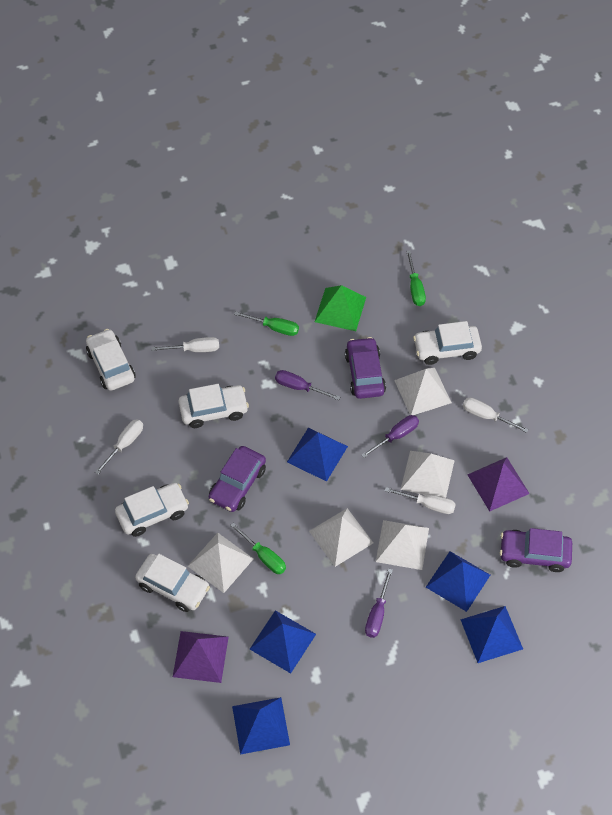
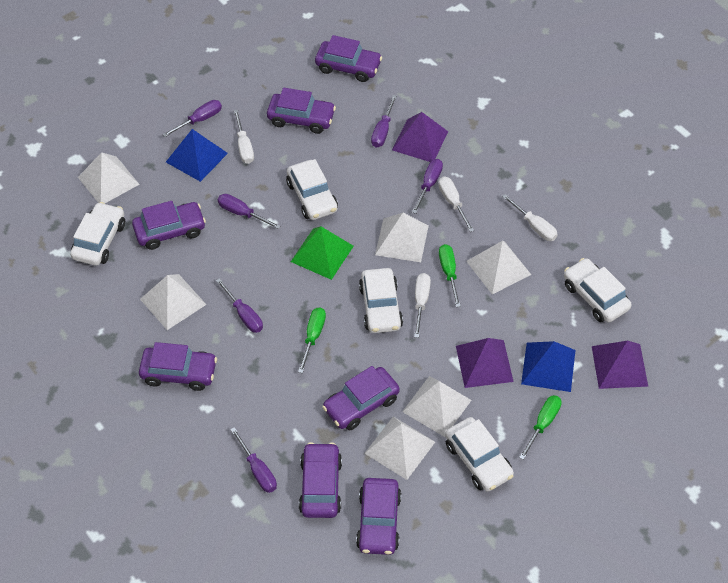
blue pyramid: [232,697,290,754] [250,610,316,673] [287,428,348,482] [426,551,490,612] [460,606,523,663] = 5 -> [166,129,228,182] [521,341,576,392] = 2
purple car: [208,446,266,512] [345,337,386,399] [500,528,572,572] = 3 -> [132,201,206,250] [139,342,217,391] [267,87,336,134] [299,442,342,518] [315,35,382,82] [322,366,400,431] [356,478,401,555] = 7
purple pyramid: [173,631,229,683] [467,457,530,512] = 2 -> [392,112,448,162] [456,338,514,388] [592,341,648,389] = 3
purple screwdriver: [275,370,340,400] [361,415,419,458] [365,568,393,638] = 3 -> [162,100,222,137] [216,278,263,333] [218,194,280,229] [230,427,277,493] [371,95,397,147] [412,159,443,214] = 6
white pyramid: [188,533,254,593] [309,508,373,567] [376,520,429,570] [394,368,452,415] [401,451,455,498] = 5 -> [78,152,140,203] [140,274,207,330] [364,416,435,480] [375,213,429,262] [402,376,471,437] [466,241,531,295] = 6

